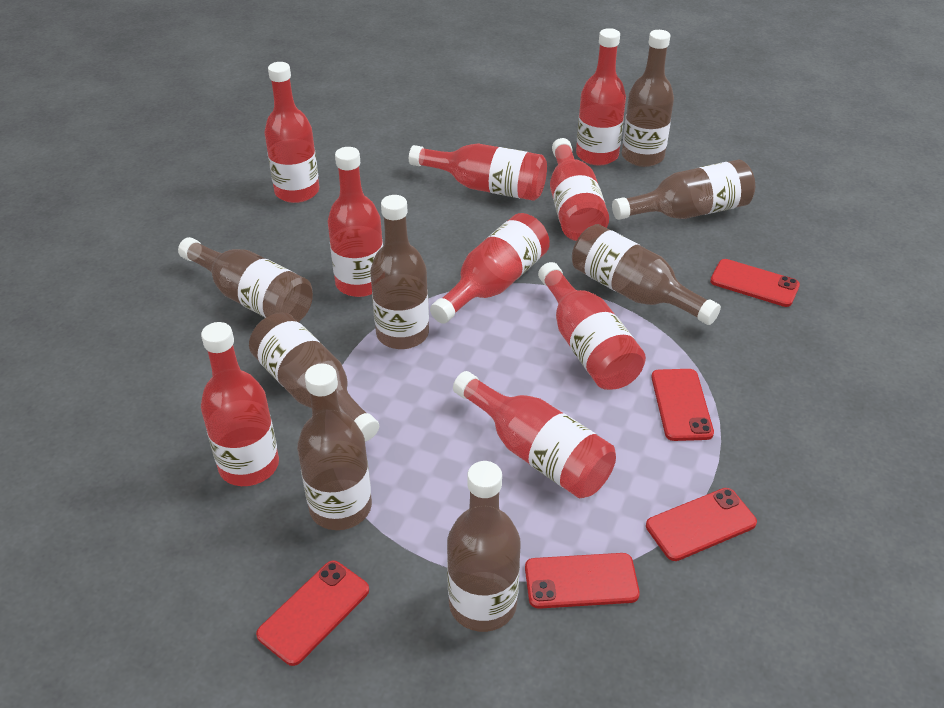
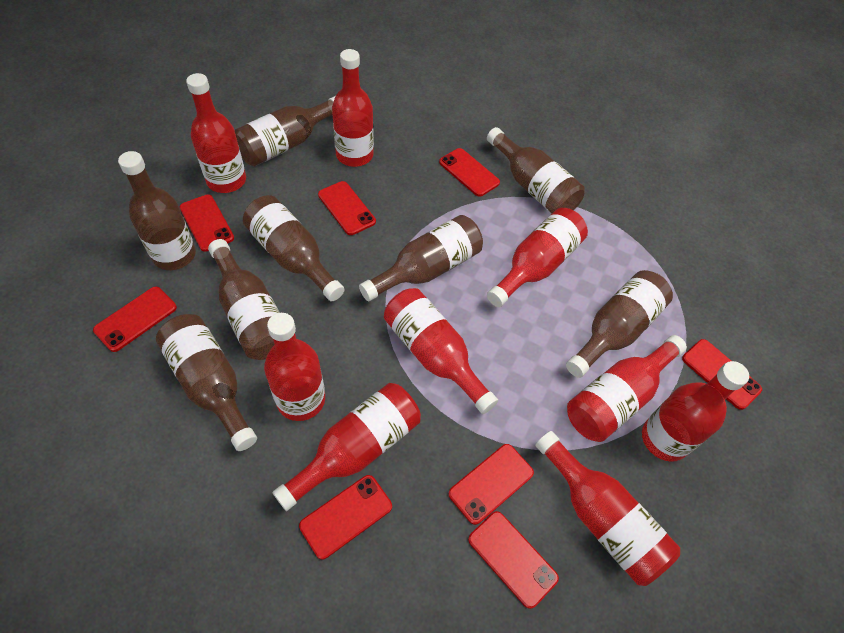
red phone: [256,561,369,666] [525,553,640,609] [646,488,757,561] [651,369,714,441] [710,259,800,307] = 5 -> [93,287,177,352] [180,195,234,252] [299,475,392,560] [318,181,376,235] [439,148,500,197] [448,444,534,525] [468,511,559,609] [682,339,762,410] = 8

